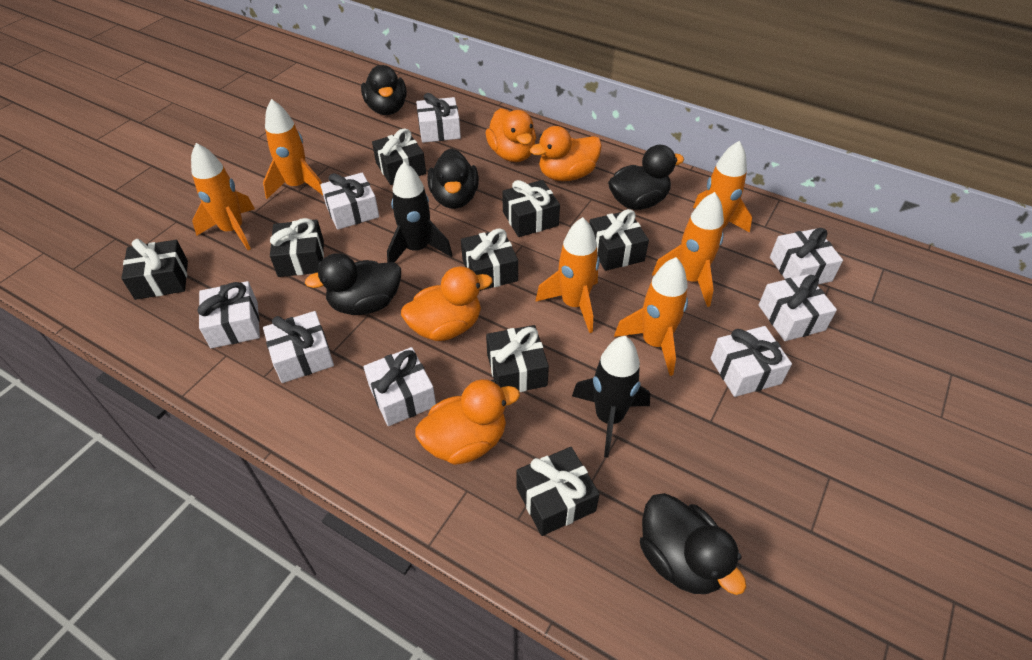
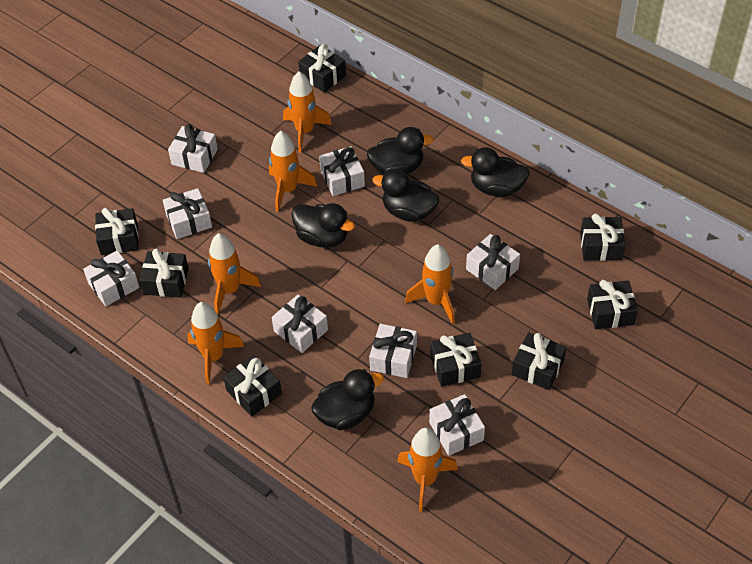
black rocket: [387,162,452,263] [572,336,650,458] = 2 -> none = 0
orange duck: [401,267,493,341] [415,379,520,465] [486,108,536,162] [530,126,602,181] = 4 -> none = 0

